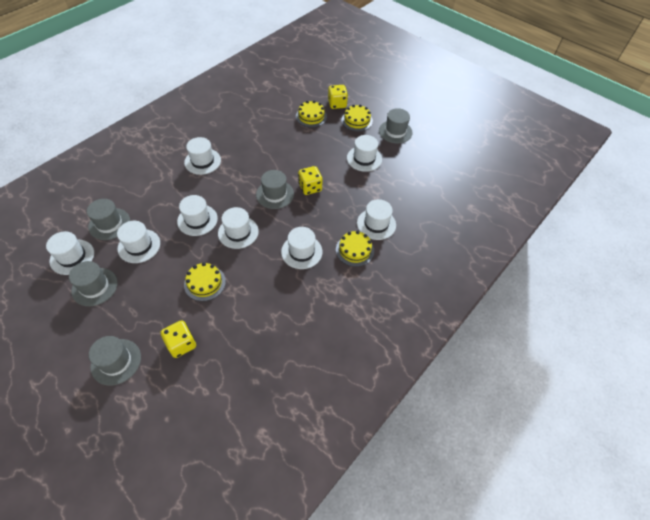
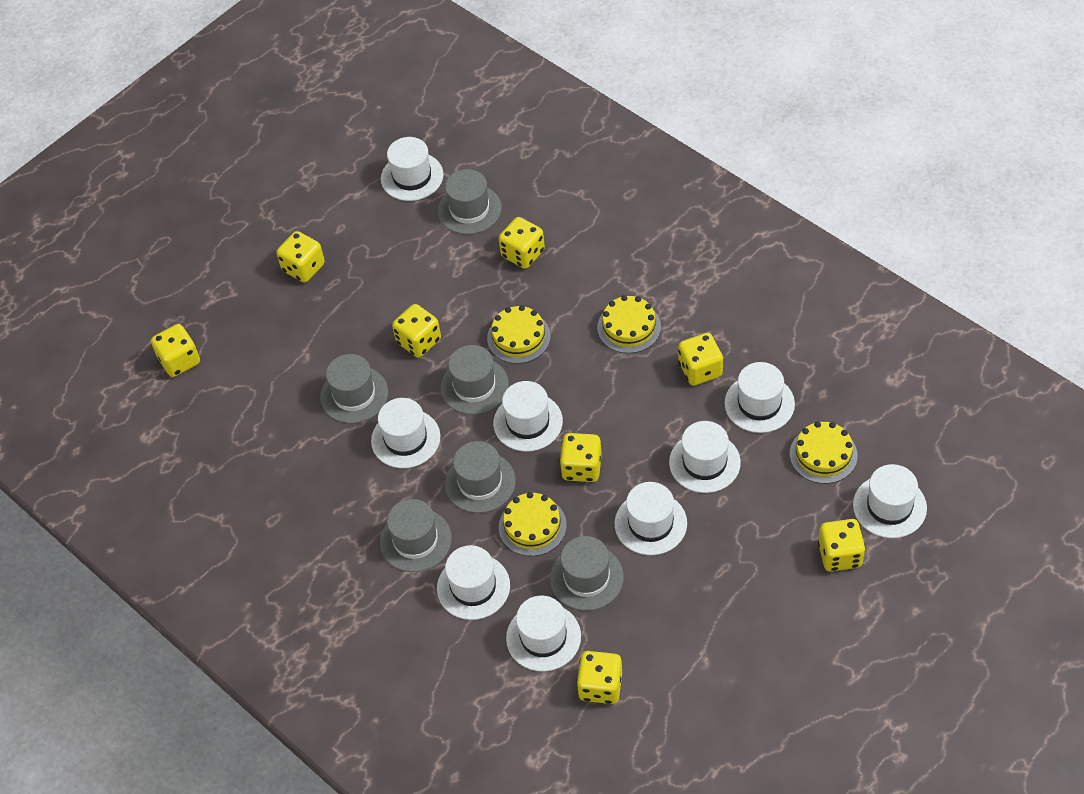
grey hat: [69,261,118,306] [87,199,130,240] [89,336,141,385] [256,170,294,209] [379,108,413,143] = 5 -> [320,354,388,423] [380,499,452,572] [438,169,501,234] [440,345,509,414] [445,441,516,513] [550,536,624,611] = 6
white hat: [46,231,94,275] [117,221,160,263] [177,195,218,236] [184,137,221,175] [218,207,259,249] [281,227,322,269] [347,135,382,172] [357,199,396,240] = 8 -> [371,398,440,468] [381,137,443,201] [437,545,510,620] [493,381,563,452] [506,596,581,672] [614,482,687,555] [669,421,741,493] [724,362,795,433] [853,464,927,538] = 9
yellow dice: [161,320,196,358] [298,166,322,195] [328,85,348,109] = 3 -> [151,324,200,377] [276,231,325,283] [392,304,441,358] [499,217,545,269] [560,433,602,482] [577,651,622,704] [678,333,723,386] [818,519,865,571] = 8

